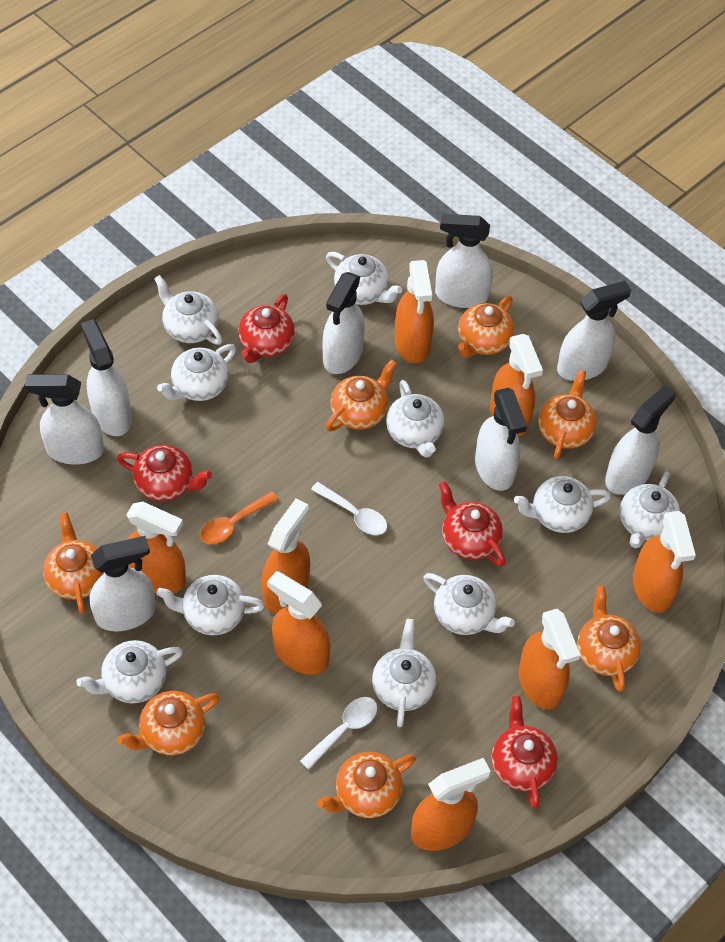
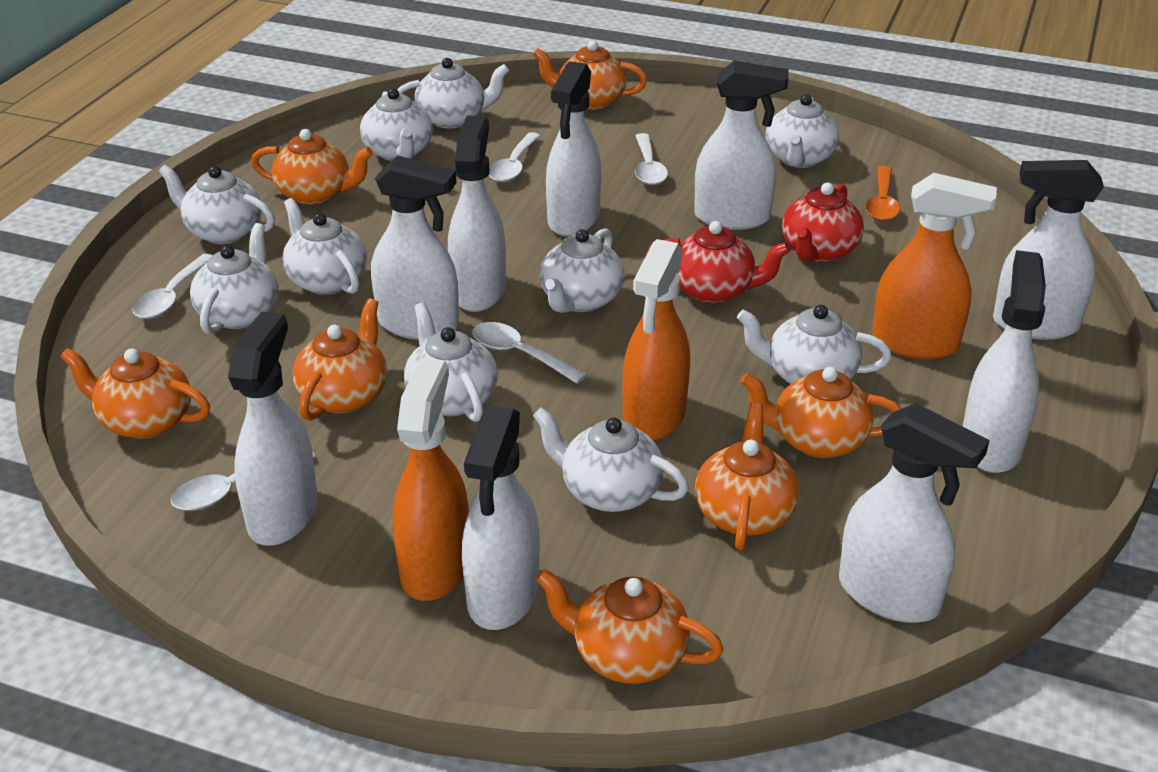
orange spray bottle: [126,502,186,594] [262,498,310,614] [267,571,331,675] [395,260,434,363] [411,758,490,851] [490,334,543,437] [519,609,580,710] [633,511,696,613] = 8 -> [393,358,469,601] [622,239,690,441] [872,173,997,359] = 3
red teapot: [117,445,212,501] [238,294,295,363] [439,481,505,566] [491,696,558,809] = 4 -> [646,221,790,303] [782,183,864,262] = 2
white spoon: [300,697,377,770] [311,482,387,535] = 2 -> [133,254,213,319] [171,451,315,511] [472,322,587,384] [489,132,541,182] [635,133,668,185] = 5
white spray bottle: [25,374,104,464] [80,319,132,436] [90,536,156,632] [322,272,365,374] [435,214,493,308] [475,388,527,491] [557,281,631,381] [605,385,676,495] = 8 -> [228,311,318,546] [371,156,459,340] [448,116,506,312] [462,405,540,630] [546,61,601,237] [694,61,789,230] [839,403,990,623] [963,250,1046,473] [993,160,1104,340] = 9

